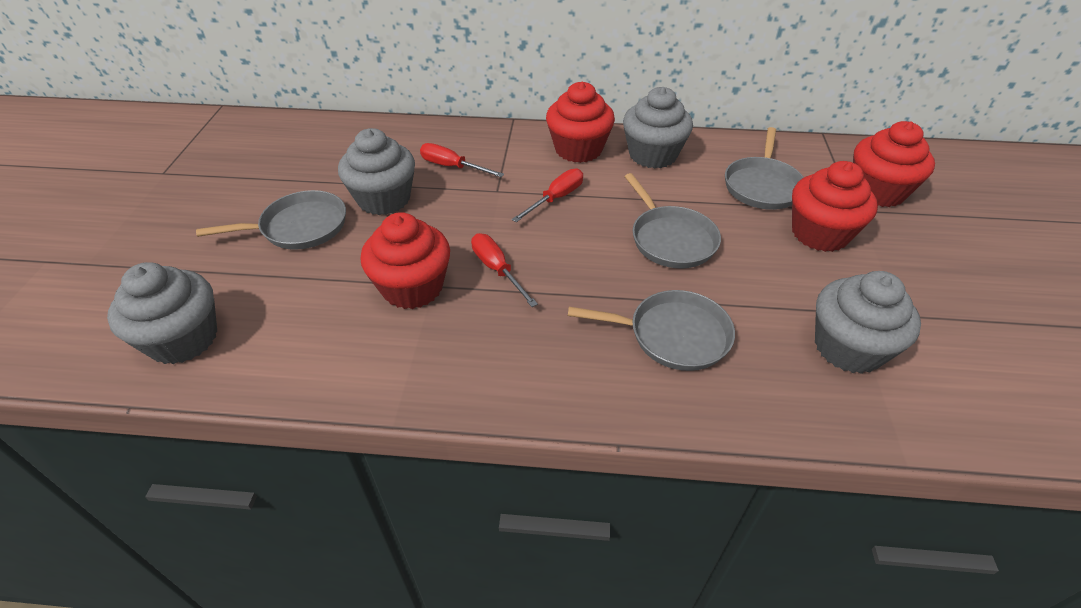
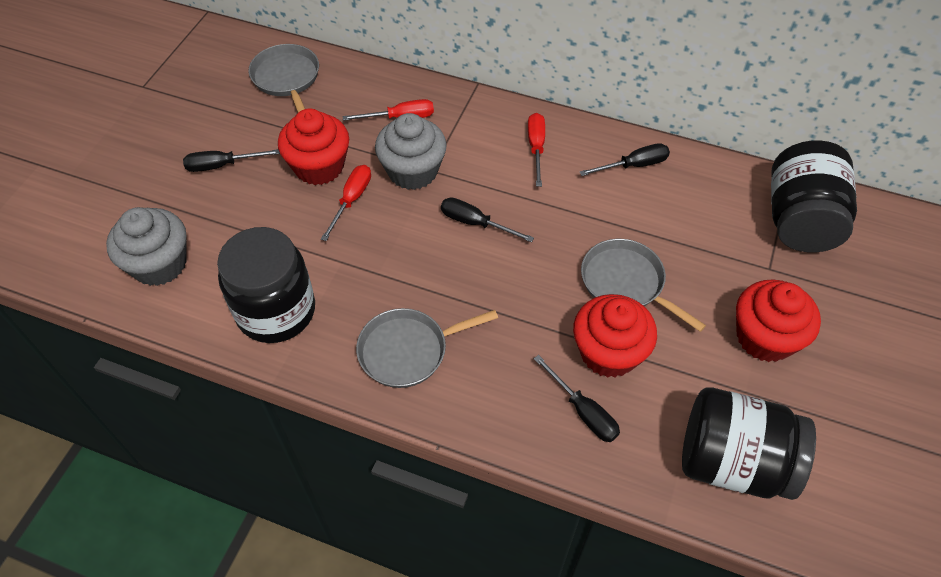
black jar: none = 0 -> [217,227,315,343] [682,387,816,500] [771,140,857,252] = 3
black screwdriver: none = 0 -> [183,149,280,172] [441,197,534,242] [534,355,620,442] [580,143,670,176] = 4
grey cupcake: [107,262,217,364] [338,128,415,215] [623,87,693,169] [815,271,921,374] = 4 -> [106,207,187,286] [375,113,447,190] = 2
grey pan: [196,190,346,250] [568,290,735,371] [624,173,721,268] [725,127,804,210] = 4 -> [249,44,319,112] [356,308,498,388] [581,239,706,332] = 3
red cupcake: [360,212,450,309] [546,82,615,163] [792,161,878,252] [853,121,935,207] = 4 -> [278,109,349,185] [573,294,657,378] [736,279,821,362] = 3

